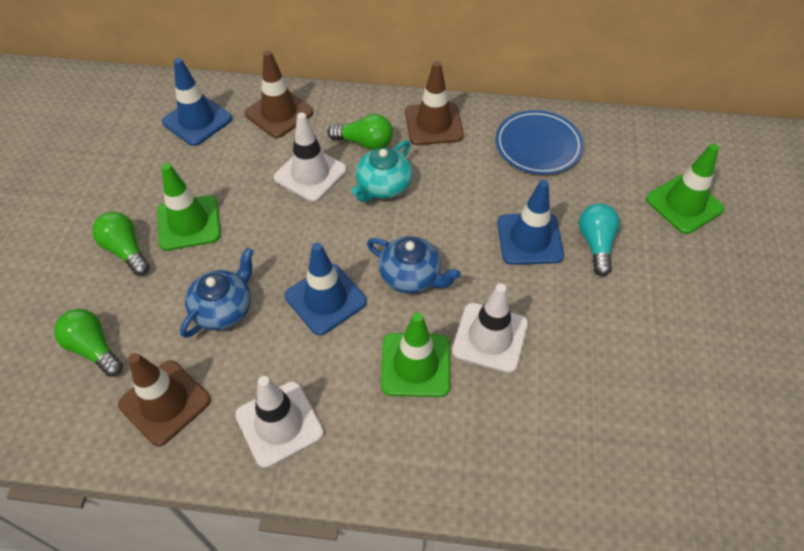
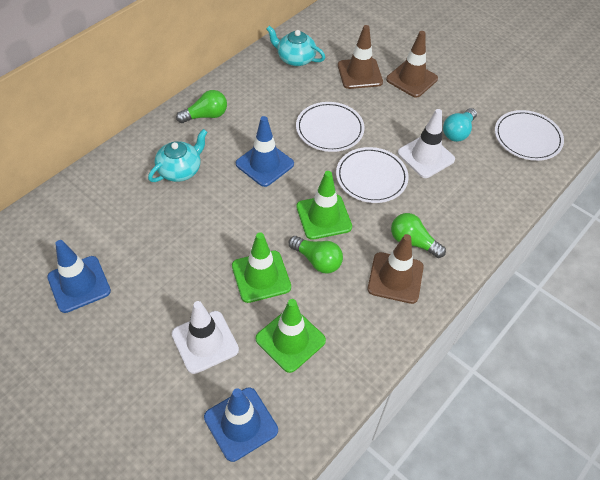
blue plate: [495,110,584,175] = 1 -> none = 0
blue teapot: [180,248,253,338] [367,236,461,293] = 2 -> none = 0
turquoise teapot: [352,140,413,202] = 1 -> [148,129,207,182] [266,26,325,66] = 2
white plate: none = 0 -> [296,102,365,152] [336,147,409,203] [495,110,564,161] = 3
white traffic cone: [235,376,324,468] [274,112,347,202] [452,283,528,373] = 3 -> [171,301,239,374] [398,109,455,178] = 2

